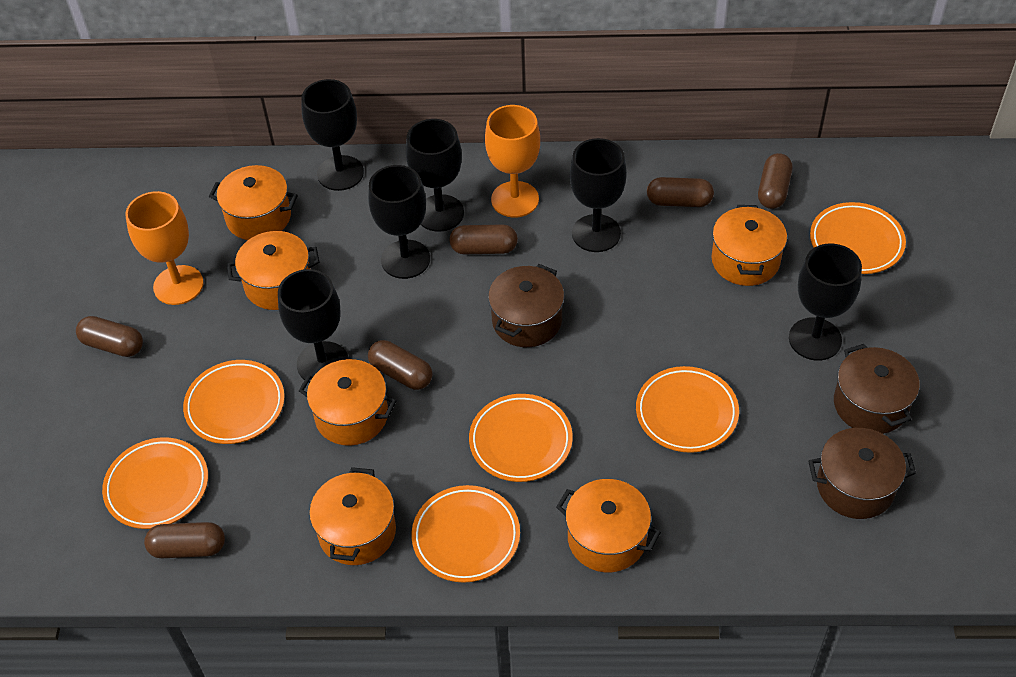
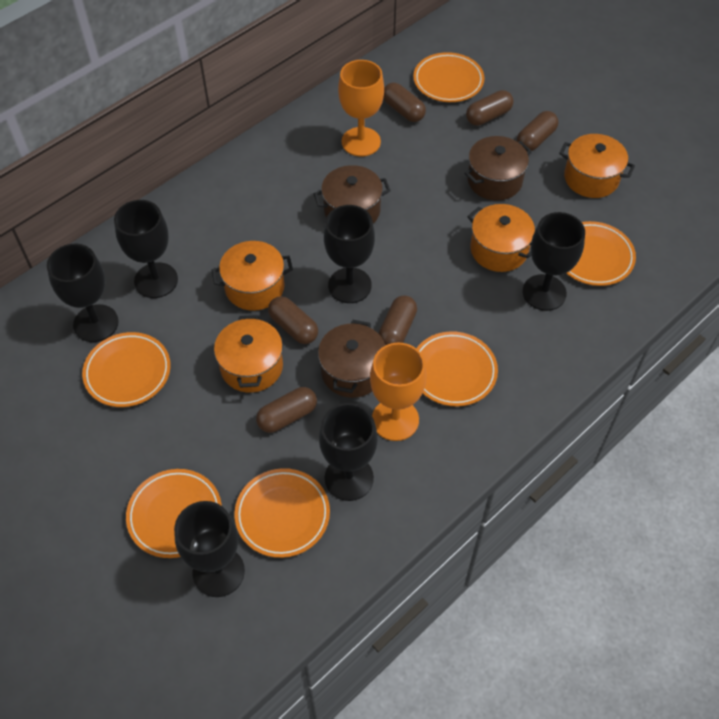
orange pot: [209,165,298,240] [227,231,319,310] [299,359,397,446] [309,467,396,565] [556,479,661,572] [711,205,787,286] = 6 -> [211,241,293,311] [214,315,283,393] [467,204,535,272] [559,134,635,198] = 4

